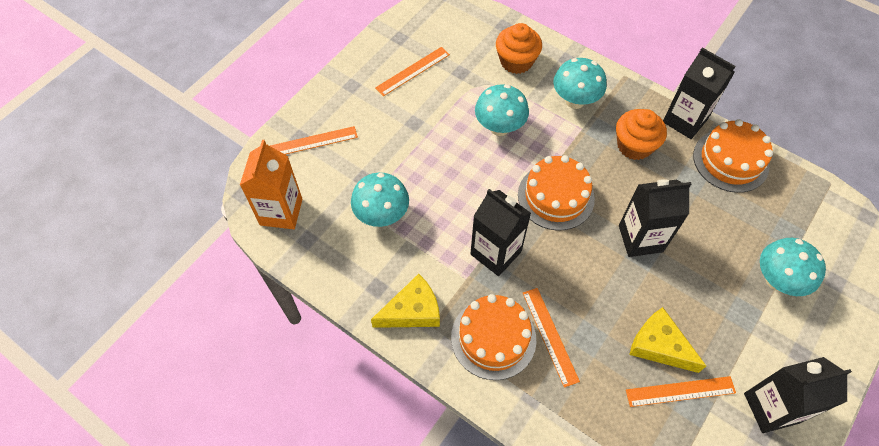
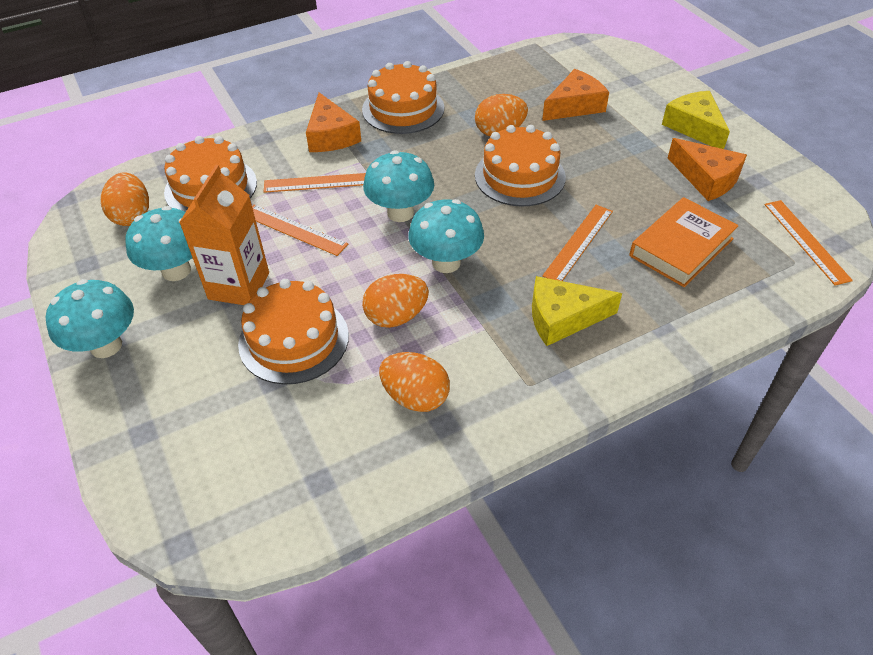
black carton: [470,189,531,276] [619,179,691,257] [663,47,735,139] [744,357,852,433] = 4 -> none = 0
orange book: none = 0 -> [629,197,739,287] = 1
orange cake: [451,294,536,380] [518,155,595,231] [693,119,773,193] = 3 -> [164,136,257,212] [238,279,349,384] [362,61,444,134] [475,125,566,207] = 4
orange cheese: none = 0 -> [306,92,361,152] [542,69,609,121] [668,138,747,201] = 3
orange cupcake: [496,23,542,74] [616,109,667,160] = 2 -> none = 0
orange egg: none = 0 -> [101,172,149,226] [362,274,429,328] [379,352,450,412] [475,94,528,136] = 4

